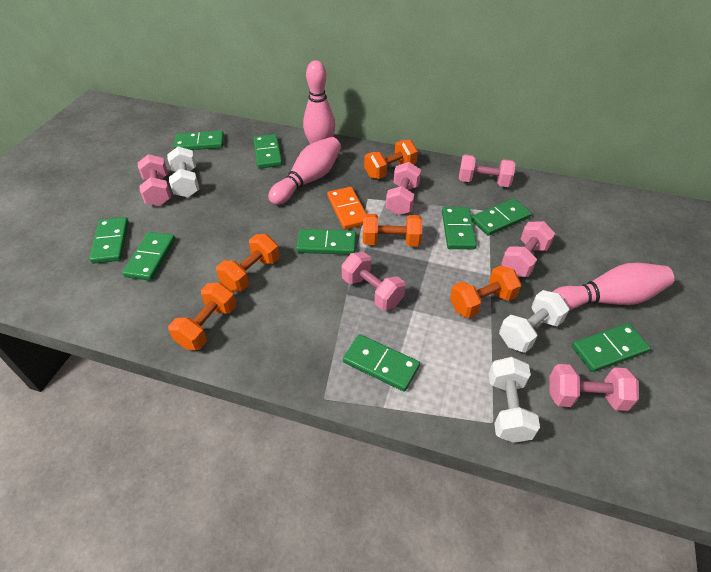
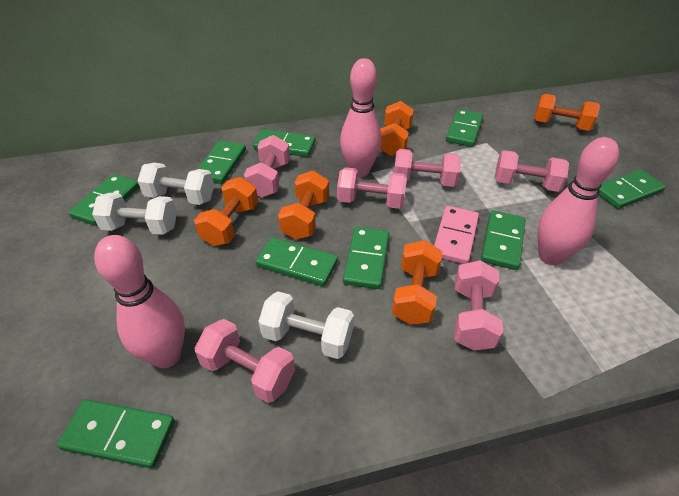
orange domino: [327,187,366,229] = 1 -> none = 0
pink domino: none = 0 -> [434,206,479,264] = 1

